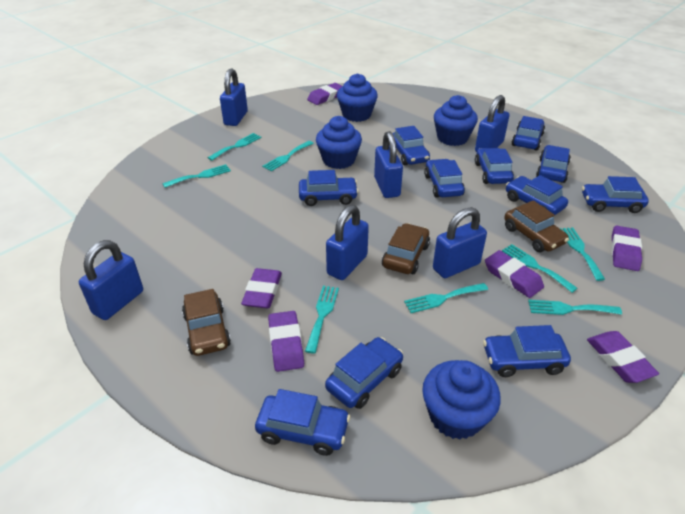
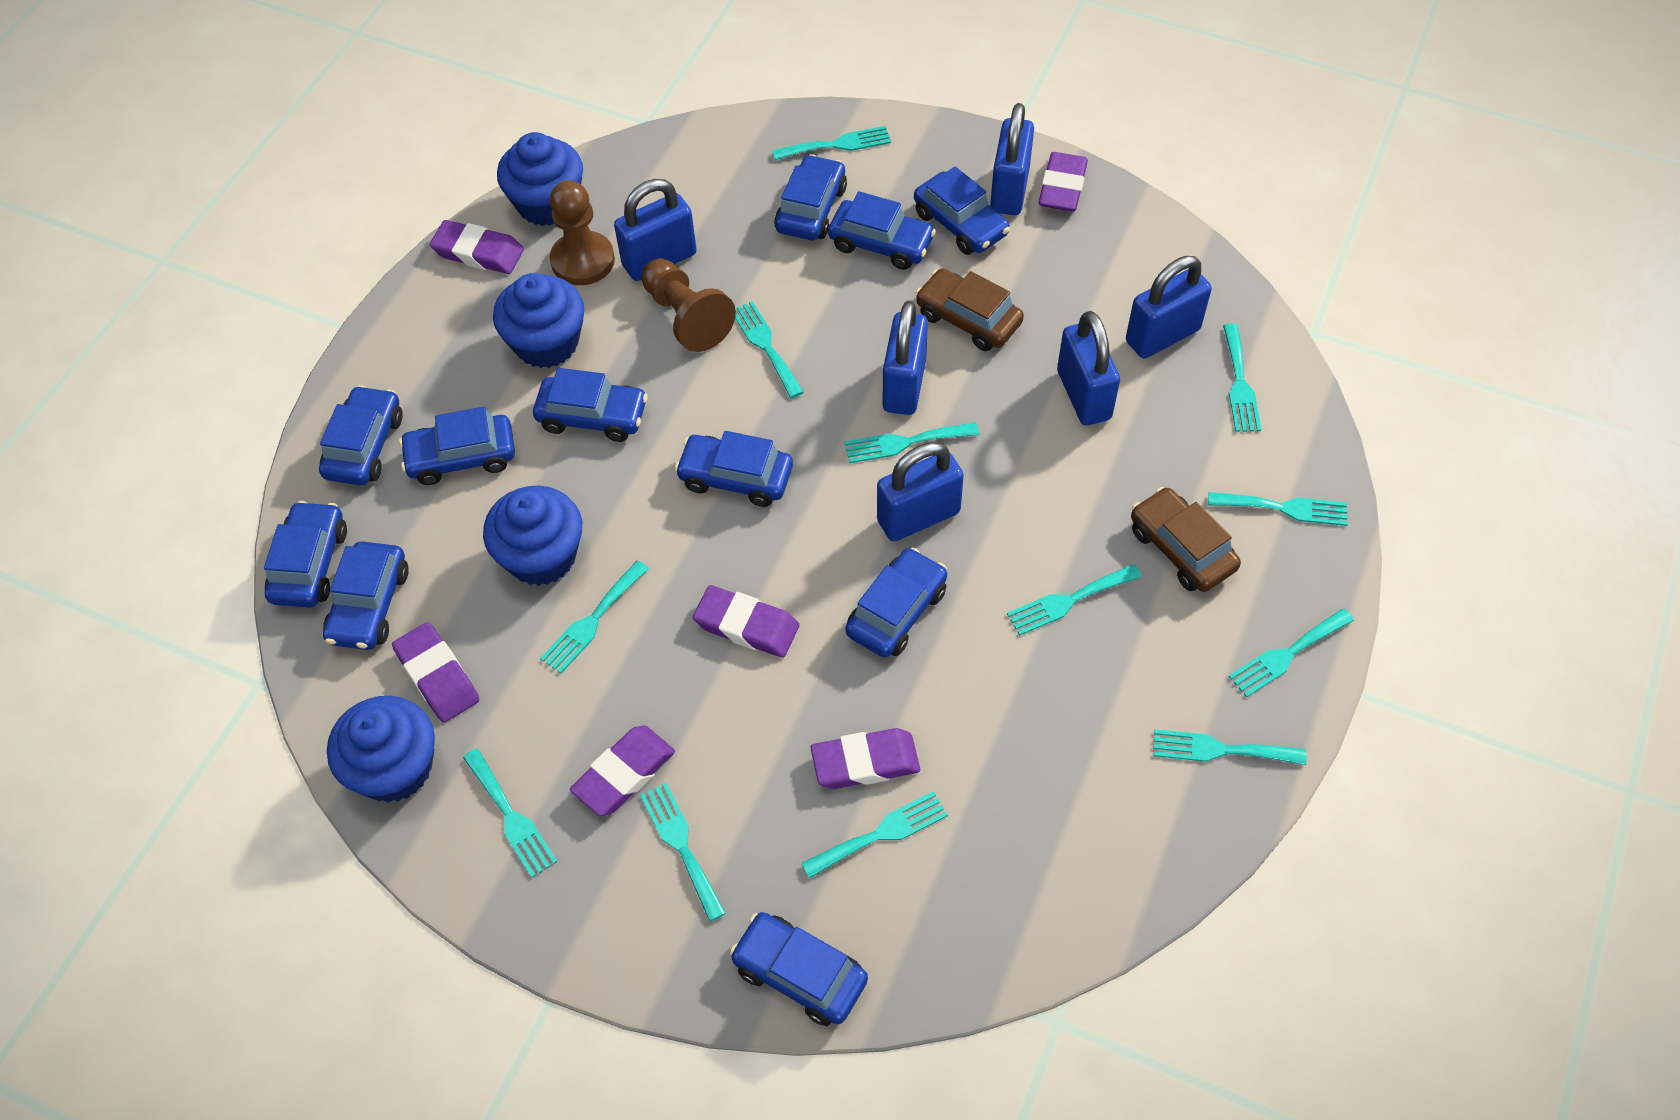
brown car: [182,289,231,356] [382,223,430,274] [504,200,569,252] = 3 -> [915,269,1024,351] [1131,487,1241,592] = 2
brown pawn: none = 0 -> [550,180,615,285] [642,258,736,352] = 2
turquoise fork: [162,164,231,188] [208,133,261,161] [262,141,314,171] [305,286,339,354] [404,283,488,313] [502,244,578,293] [528,300,622,315] [560,227,605,281] = 8 -> [463,748,558,878] [540,561,649,674] [640,782,726,922] [735,301,804,398] [772,126,891,160] [801,791,948,879] [845,423,979,463] [1007,564,1142,635] [1153,729,1307,765] [1208,492,1348,526] [1223,324,1261,432] [1228,608,1354,697] = 12

